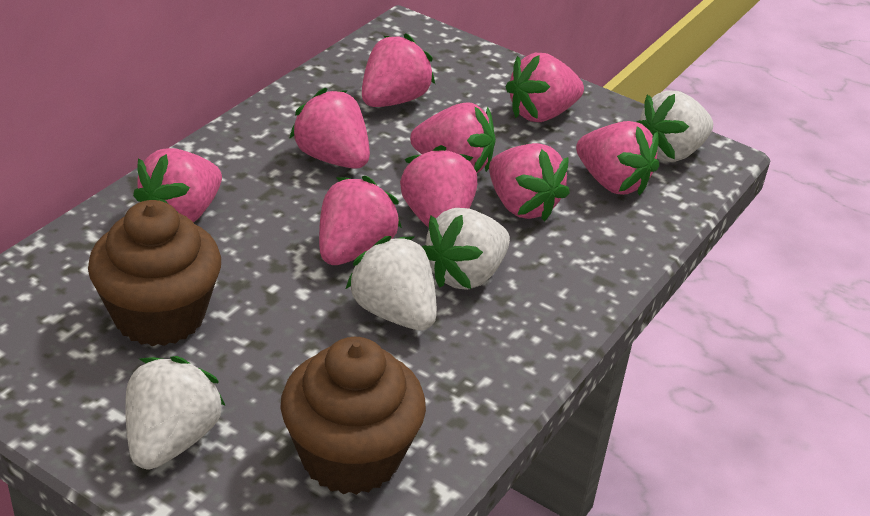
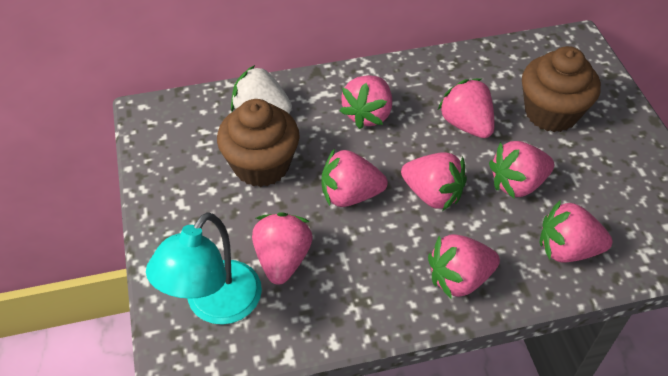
pink strawberry: [133,148,222,222] [289,88,370,169] [319,176,402,265] [362,33,435,107] [400,145,477,228] [410,103,496,173] [489,143,570,222] [506,53,584,122] [576,121,659,196] = 9 -> [252,213,313,285] [321,148,388,207] [340,75,392,129] [401,152,467,211] [428,234,500,299] [438,78,495,138] [489,141,554,199] [540,200,613,263] = 8
turquoise lamp: none = 0 -> [146,212,262,325] = 1
white strawberry: [125,356,225,470] [346,236,437,330] [422,208,510,290] [636,91,713,162] = 4 -> [231,65,292,113] = 1

